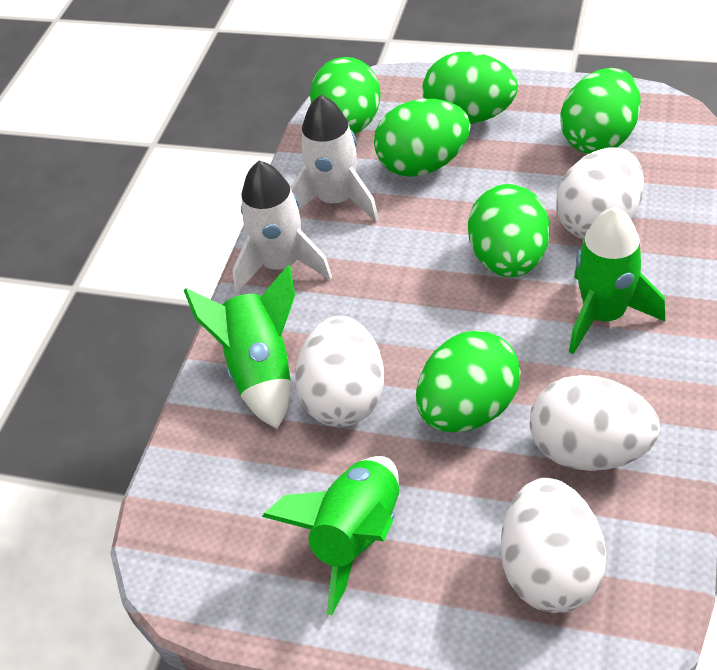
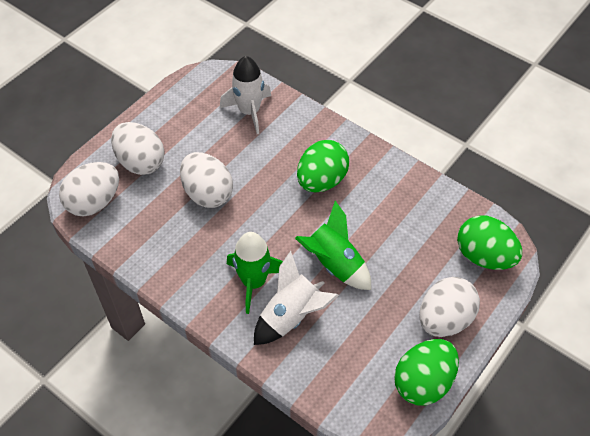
green egg: [310,57,381,134] [374,99,471,177] [416,330,521,432] [423,52,518,124] [468,184,550,277] [560,68,641,154] = 6 -> [297,140,349,192] [394,339,459,406] [457,216,522,270] = 3
green rocket: [184,265,295,429] [262,456,399,616] [569,207,665,354] = 3 -> [227,232,283,314] [296,201,371,290] = 2

